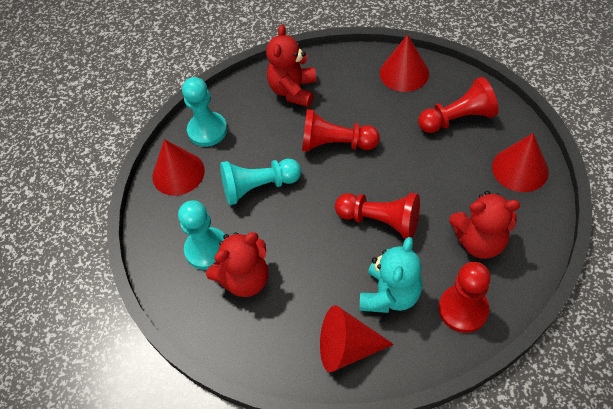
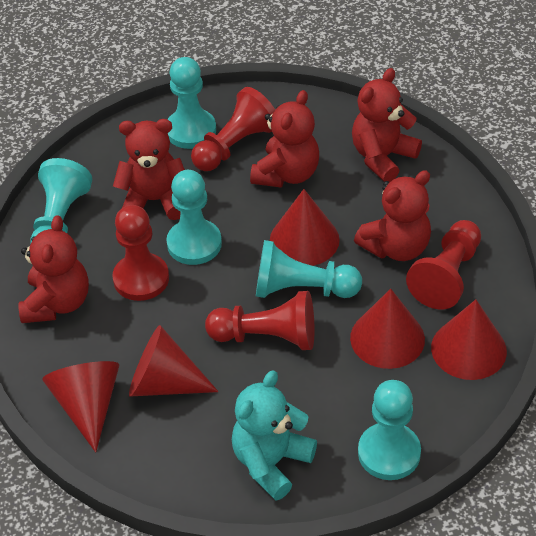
red cone: [152,139,205,196] [320,305,394,372] [380,34,429,92] [492,133,549,192] = 4 -> [42,361,119,452] [129,325,219,397] [270,189,340,266] [350,289,425,369] [431,299,507,380] = 5
red teddy bear: [206,232,268,297] [266,24,316,107] [449,191,520,259] = 3 -> [19,215,89,323] [113,119,185,220] [250,90,319,188] [352,68,422,182] [354,170,431,261] = 5
turquoise pawn: [178,200,225,270] [182,77,227,147] [220,159,301,205] = 3 -> [31,158,92,243] [167,57,216,149] [167,170,222,265] [256,240,362,298] [358,380,421,480] = 5

